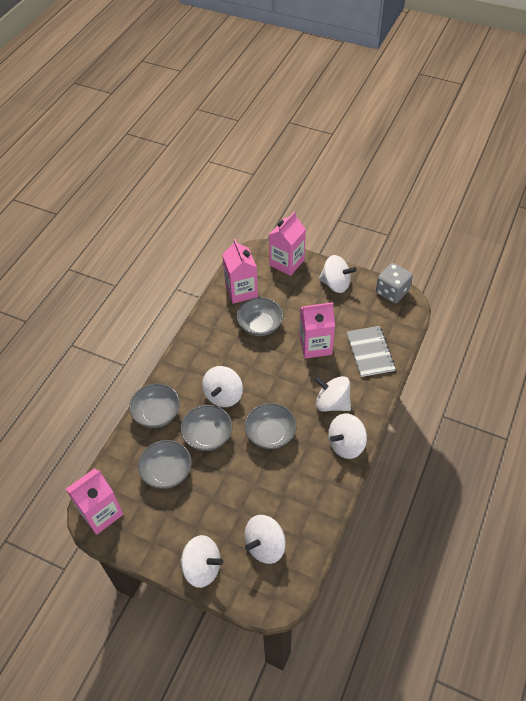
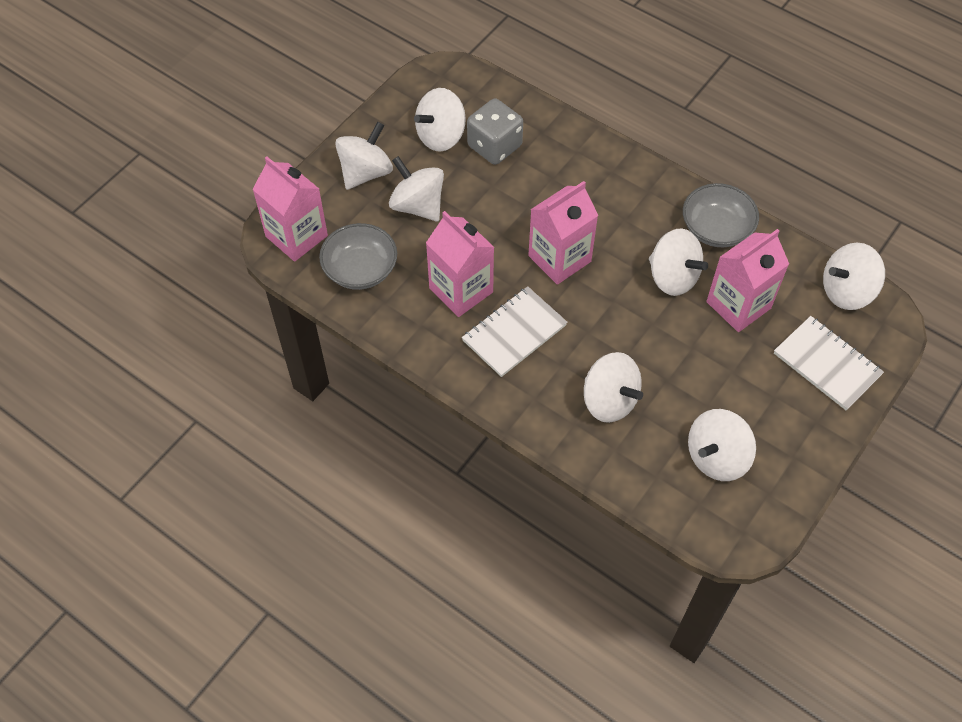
grey bowl: [129,383,180,428] [138,440,192,489] [181,405,232,451] [237,297,283,336] [245,403,297,449] = 5 -> [319,223,397,290] [683,183,759,247] = 2
grey notebook: [347,326,396,377] = 1 -> none = 0
white notebook: none = 0 -> [462,286,567,377] [774,316,884,410] = 2
white spinning top: [180,535,223,588] [202,366,243,407] [244,515,286,564] [314,376,351,412] [319,255,357,293] [328,413,367,459] = 6 -> [335,122,393,190] [389,156,444,221] [414,88,466,152] [584,352,643,423] [649,228,708,296] [688,409,756,481] [823,243,885,310] = 7

